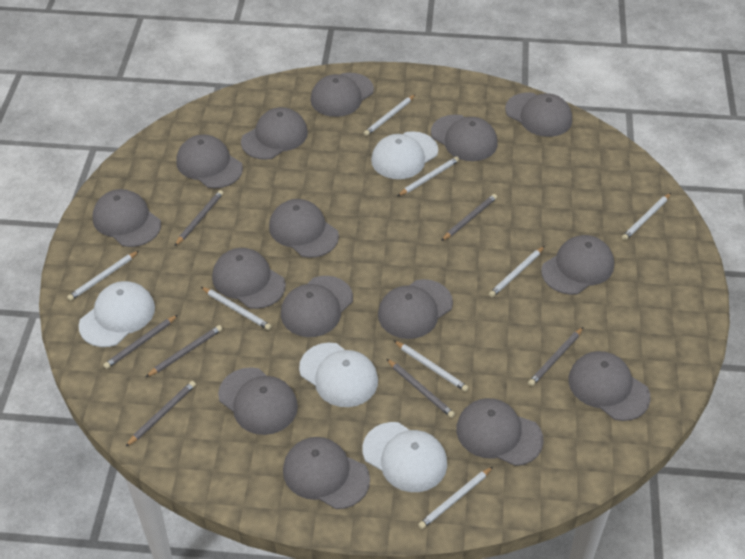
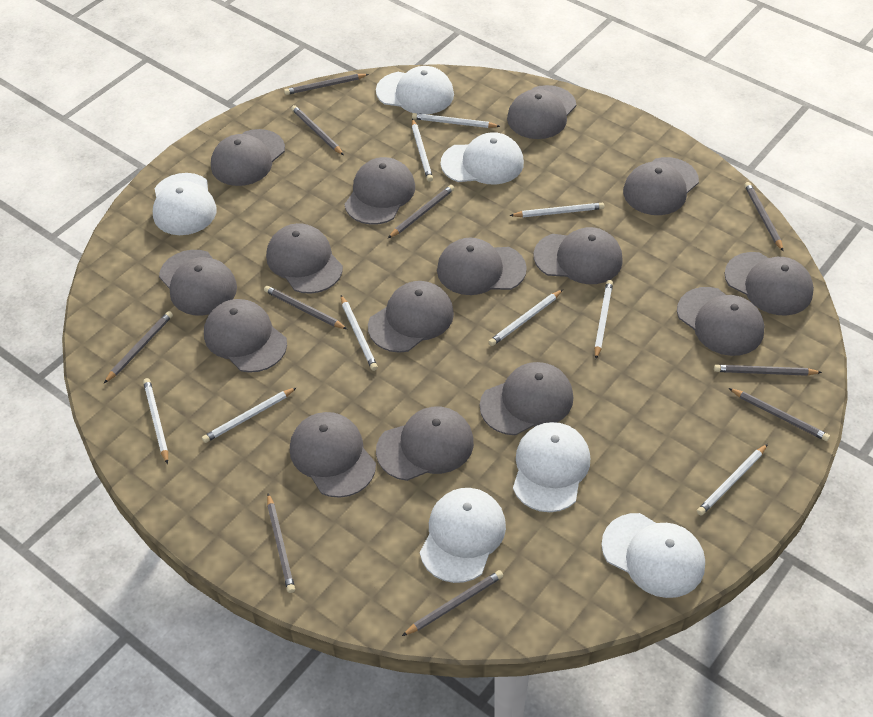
grey pencil: [103,315,178,369] [125,381,196,447] [146,325,222,377] [175,190,223,246] [387,359,455,418] [441,194,497,241] [528,327,583,386] = 7 -> [104,311,173,383] [264,286,347,329] [267,493,295,593] [284,74,369,95] [291,105,344,155] [388,185,455,238] [402,570,503,636] [714,365,822,376] [729,388,830,441] [744,182,783,251] = 10
white cap: [79,281,155,347] [299,343,378,407] [362,422,447,492] [371,131,438,179] = 4 -> [153,173,217,235] [376,66,454,114] [420,488,506,583] [441,132,524,185] [513,422,590,512] [601,513,705,598] = 6
white pencil: [67,251,139,301] [201,287,271,330] [364,94,416,136] [393,340,469,392] [397,156,459,196] [418,467,493,529] [489,246,545,297] [622,193,671,240] = 8 -> [143,378,168,464] [202,387,297,443] [341,295,378,371] [412,113,501,128] [412,118,433,182] [489,290,563,346] [509,203,604,217] [594,280,613,359] [697,444,768,516] = 9

